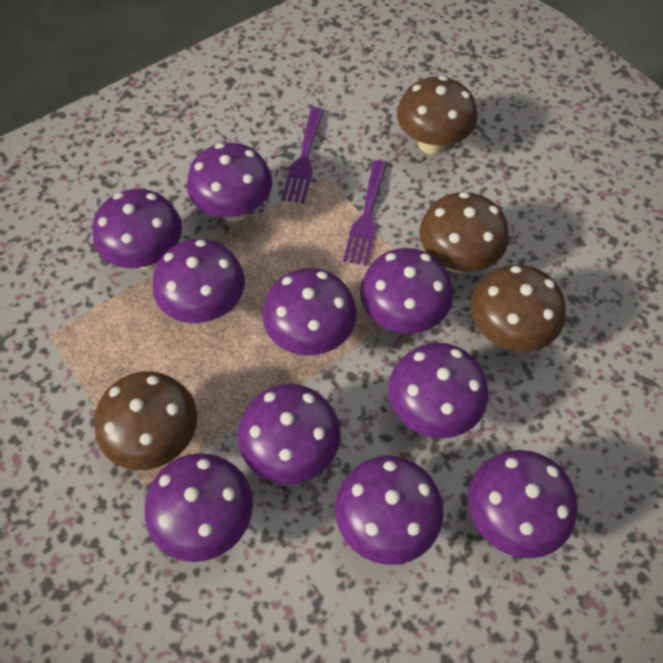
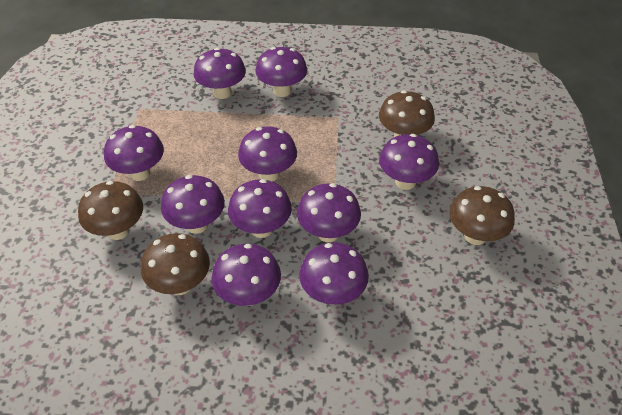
purple fork: [281,107,324,204] [343,161,387,266] = 2 -> none = 0

